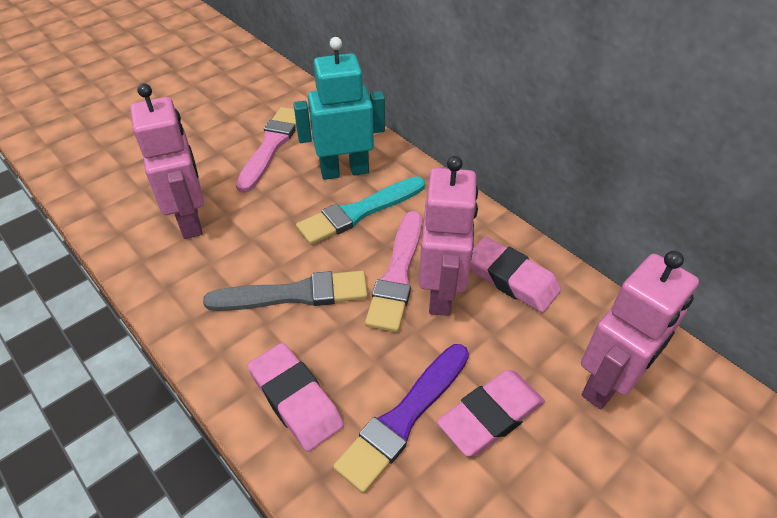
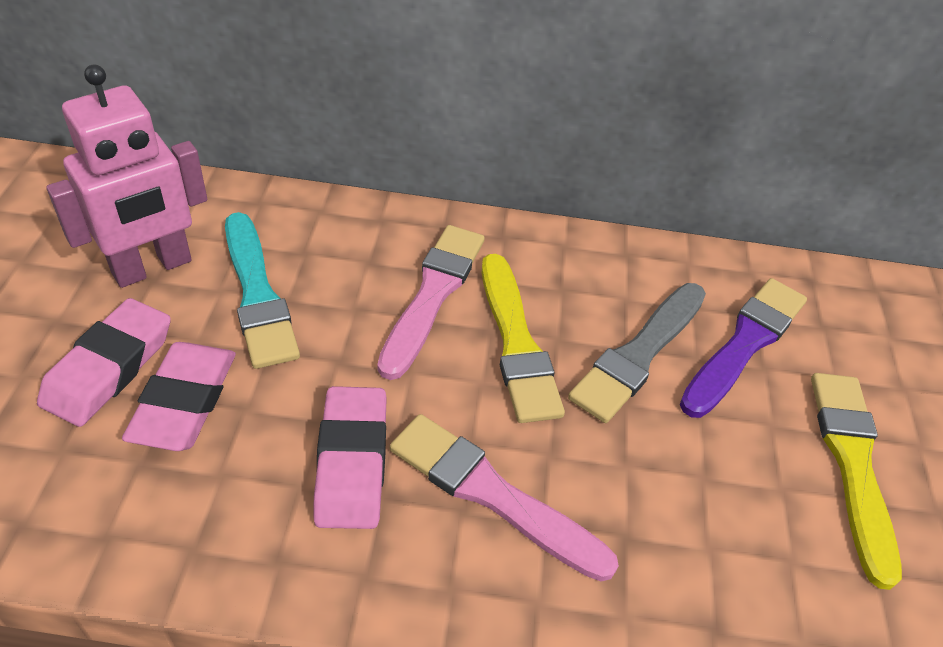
pink robot: [130,83,204,239] [419,156,478,316] [581,251,699,409] = 3 -> [46,65,207,288] = 1
turquoise robot: [293,37,385,180] = 1 -> none = 0
yellow brush: none = 0 -> [482,254,565,423] [811,373,902,590] = 2

